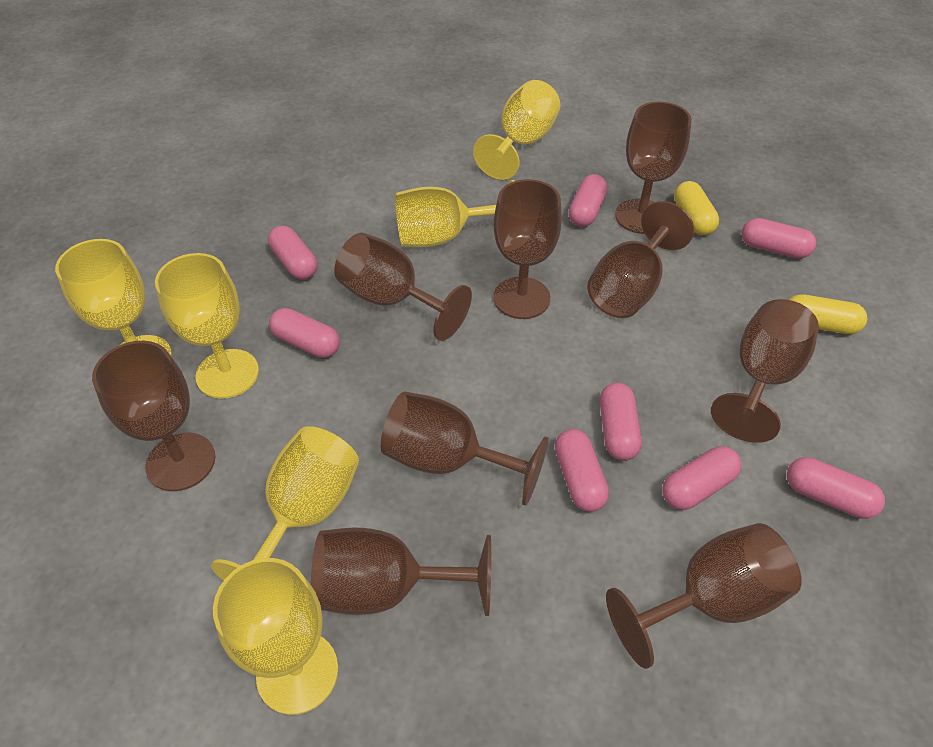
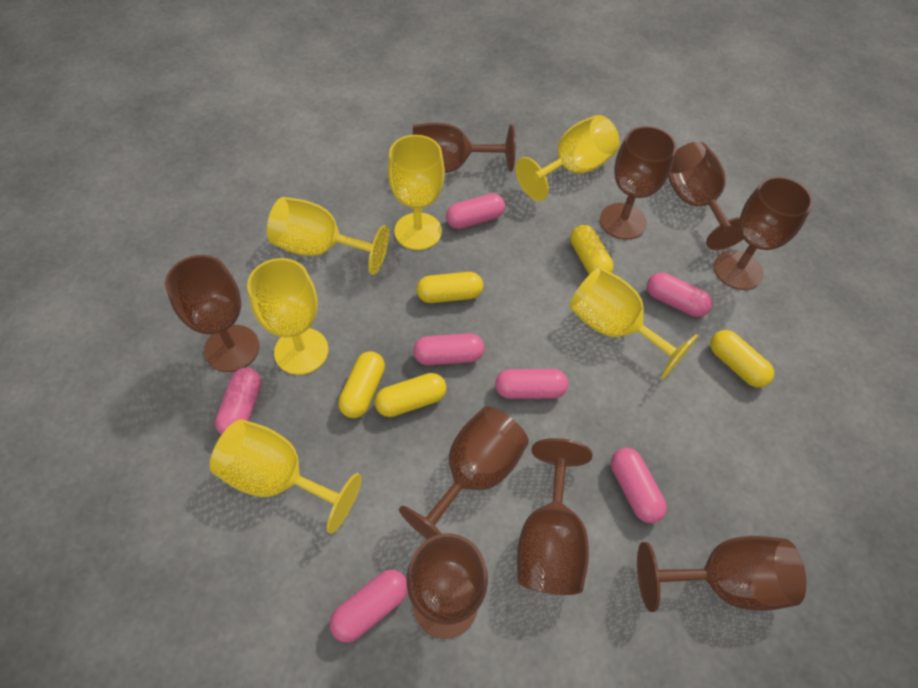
pink capsule: [268,226,317,280] [269,308,340,358] [555,429,609,512] [569,174,607,227] [600,383,642,461] [662,446,742,510] [741,218,816,259] [787,457,885,519] = 8 -> [215,367,262,435] [329,569,408,643] [413,333,484,365] [446,193,505,229] [495,369,568,399] [611,448,667,523] [647,272,712,317] = 7
yellow capsule: [674,181,719,235] [789,294,867,334] = 2 -> [338,351,385,418] [375,373,447,417] [417,272,483,303] [570,225,613,275] [710,330,774,387] = 5

